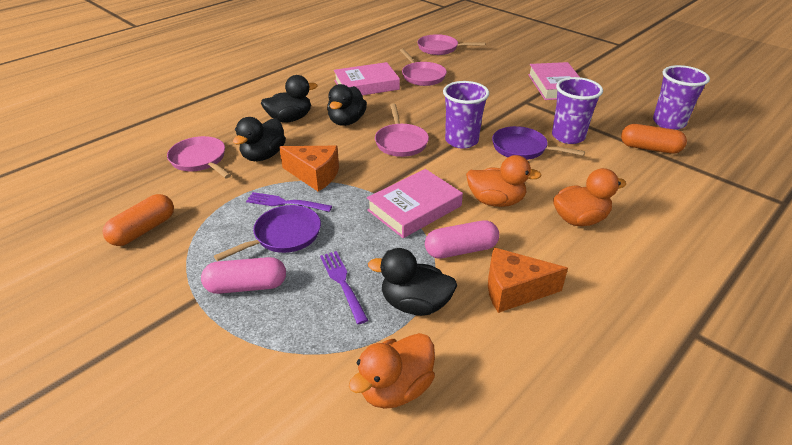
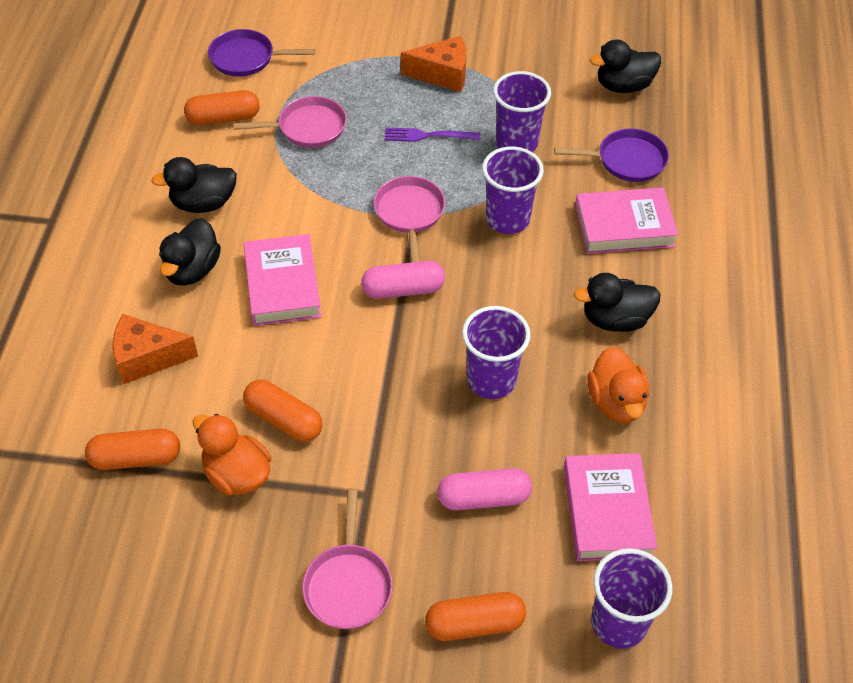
orange capsule: [103,194,174,246] [621,124,687,154] = 2 -> [85,429,180,470] [184,90,260,125] [243,379,323,442] [425,592,526,641] = 4
orange duck: [349,333,435,409] [466,155,542,207] [553,168,626,226] = 3 -> [193,414,271,496] [587,347,649,423] = 2
pink pan: [167,136,231,178] [375,103,429,157] [400,49,447,86] [417,34,485,55] = 4 -> [233,96,347,148] [302,490,393,629] [374,176,445,262] = 3
purple cup: [443,81,489,149] [552,77,603,144] [653,65,710,130] = 3 -> [462,306,531,399] [482,146,544,234] [493,71,551,152] [591,548,672,649] = 4
purple fork: [246,192,332,212] [320,251,368,324] = 2 -> [385,128,480,142] = 1

